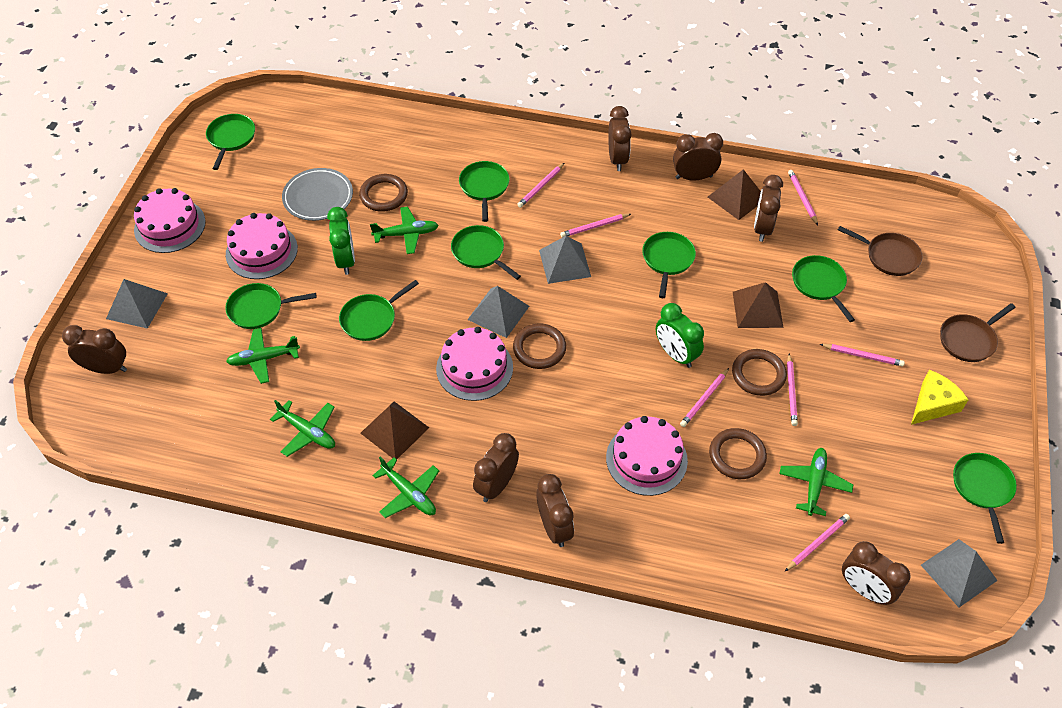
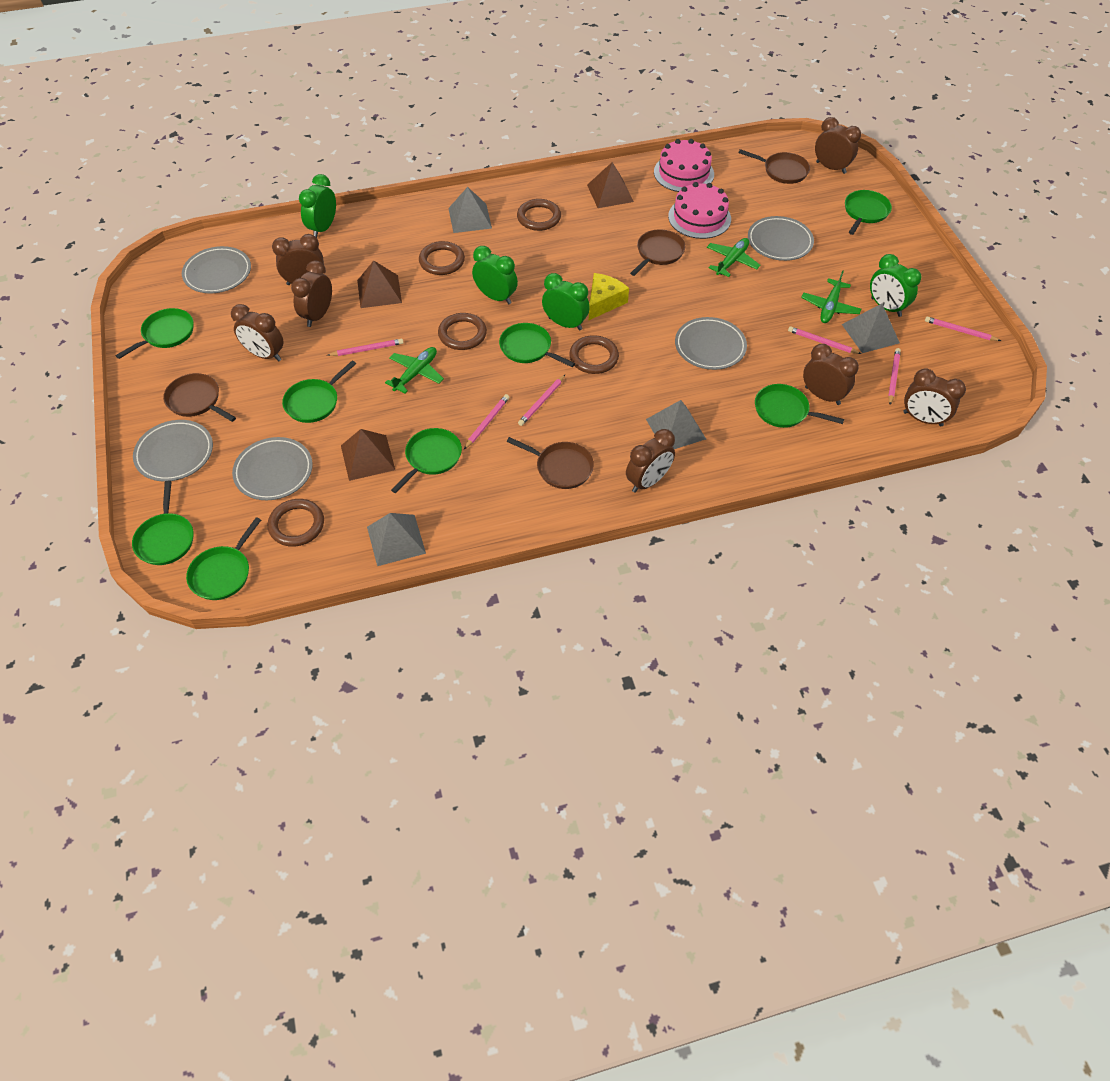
brown pan: [838,226,923,276] [940,303,1016,362] = 2 -> [163,373,236,422] [507,437,594,489] [630,229,685,276] [738,149,810,184] = 4
brown ring: [359,174,408,212] [513,324,566,369] [709,428,767,479] [732,349,787,396] = 4 -> [268,499,324,547] [419,241,465,275] [438,313,487,350] [517,199,561,231] [569,335,619,374] = 5
green clock: [327,207,355,275] [656,303,704,368] = 2 -> [299,174,336,238] [472,246,518,304] [542,273,590,331] [870,254,922,317] = 4
green plane: [226,328,300,384] [270,400,335,457] [370,207,439,254] [372,456,439,518] [779,448,853,516] = 5 -> [385,347,444,394] [707,238,760,277] [801,270,861,323] = 3
grey plate: [282,168,353,221] = 1 -> [133,420,213,481] [182,246,251,293] [232,437,313,500] [675,317,747,370] [748,216,814,261] = 5
pink cake: [134,188,206,253] [226,213,298,279] [436,327,513,401] [606,416,688,496] = 4 -> [654,139,714,192] [668,182,731,239] = 2
pink pencil: [517,163,564,208] [560,214,631,238] [680,368,729,427] [785,514,850,571] [787,353,798,426] [788,170,818,225] [820,344,905,366] = 7 -> [327,339,404,356] [464,394,509,449] [518,375,565,426] [788,326,861,354] [888,348,901,405] [925,316,1001,341] = 6

